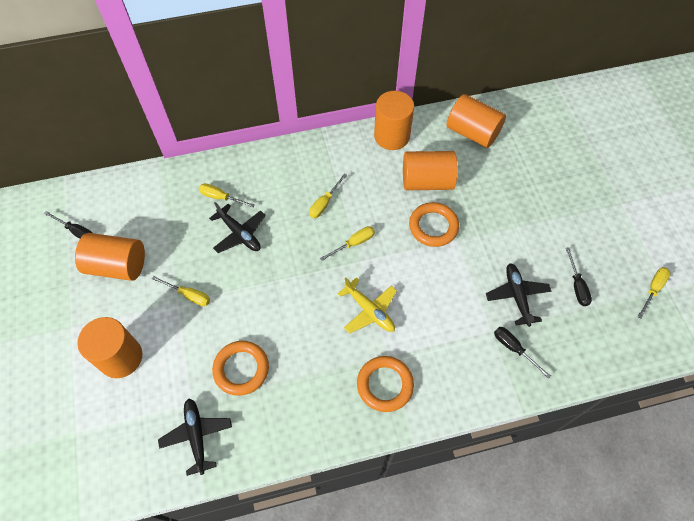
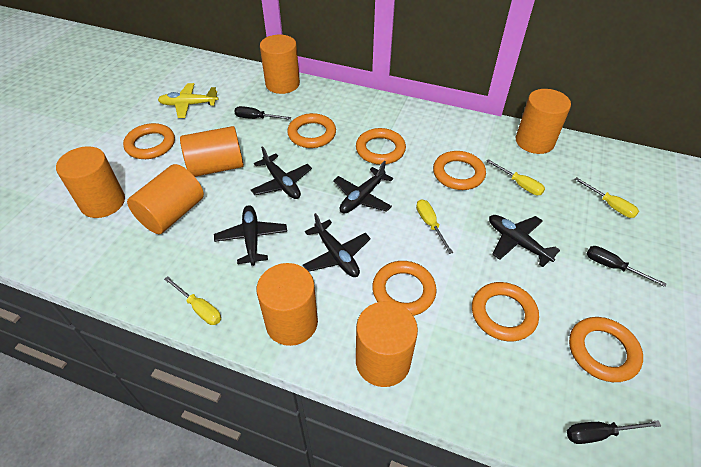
black plane: [158,398,232,476] [209,202,266,253] [486,263,551,327] = 3 -> [214,205,287,266] [251,146,312,199] [303,213,371,277] [333,161,393,213] [489,215,560,267] = 5
orange cylinder: [75,233,145,281] [77,317,142,378] [374,91,414,150] [403,151,458,190] [446,94,506,148] = 5 -> [56,146,125,218] [127,164,204,234] [180,126,244,177] [257,263,318,346] [260,35,300,94] [356,301,418,387] [516,89,571,154] = 7
orange ring: [212,341,269,396] [357,356,414,412] [409,202,459,247] = 3 -> [123,123,175,159] [287,113,336,148] [356,128,406,165] [372,261,437,316] [433,151,486,190] [472,282,539,341] [569,317,643,382] = 7
yellow screwdriver: [152,276,210,306] [199,183,255,207] [309,174,347,218] [320,226,375,261] [637,267,671,318] = 5 -> [164,276,221,325] [416,199,453,254] [486,159,545,195] [574,177,639,218] = 4

